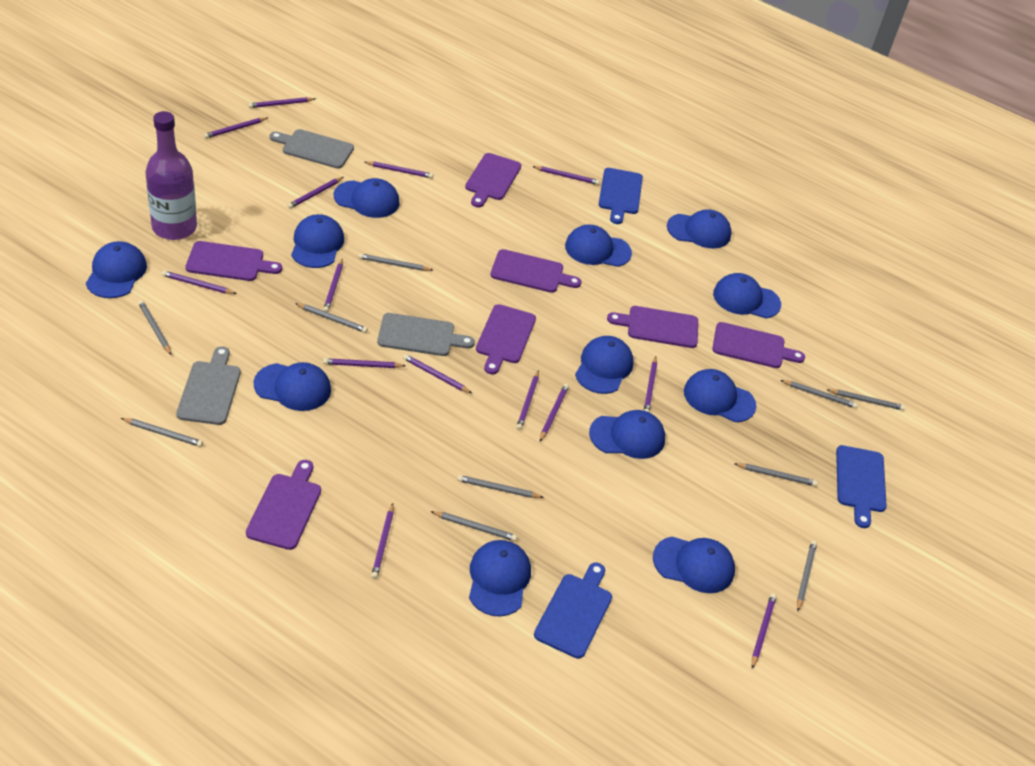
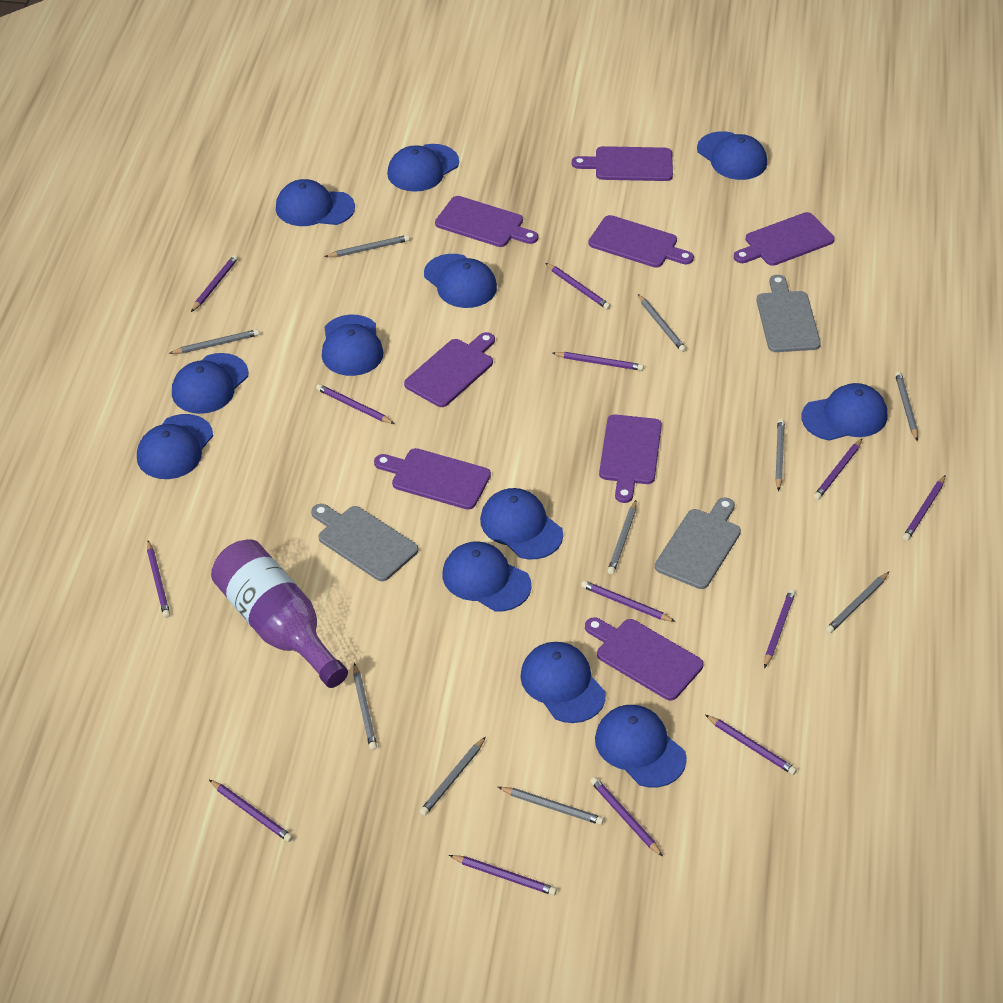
blue cutting board: [534,562,612,659] [599,168,643,224] [836,445,887,528] = 3 -> none = 0
purple cutting board: [186,241,282,281] [246,460,321,550] [465,153,521,207] [476,304,536,375] [490,249,581,293] [607,306,698,348] [712,322,805,368] = 7 -> [374,448,491,510] [404,332,495,407] [435,196,538,247] [572,146,673,181] [585,617,703,701] [589,215,694,268] [599,414,662,503] [734,212,835,266] = 8
purple pencil: [162,271,237,294] [204,117,267,139] [248,97,316,108] [287,177,343,209] [323,259,343,312] [323,358,406,368] [365,161,433,178] [371,504,394,579] [403,354,473,394] [516,370,539,430] [532,166,600,185] [540,384,569,442] [644,357,657,412] [752,593,777,669] = 14 -> [147,541,170,618] [191,255,238,312] [209,780,293,842] [316,384,395,424] [449,855,557,896] [545,263,611,310] [552,352,644,371] [581,581,676,622] [590,777,663,857] [705,715,797,775] [764,589,795,668] [813,439,862,500] [903,475,946,541] = 13

